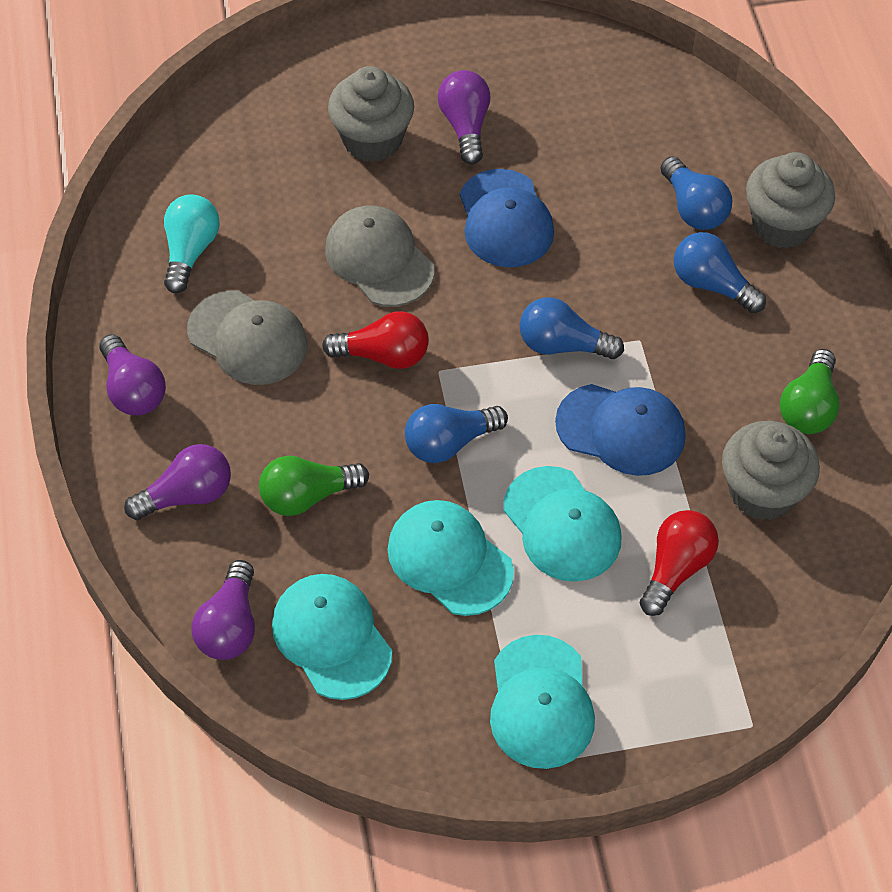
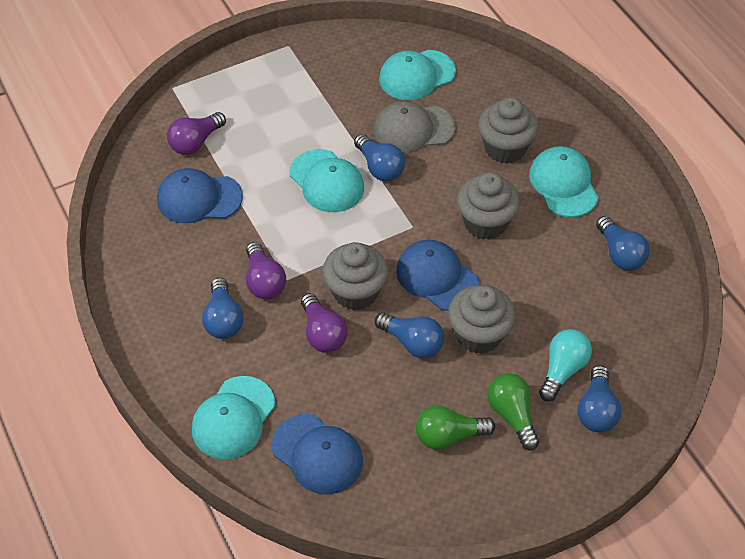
blue cap: [460,169,554,267] [555,384,686,476] = 2 -> [157,168,243,223] [272,414,363,495] [396,240,480,311] = 3
blue light bulb: [405,404,508,463] [520,297,624,359] [660,156,732,230] [674,232,766,313] = 4 -> [202,278,244,339] [354,134,405,181] [375,312,444,358] [577,365,621,432] [596,216,649,271] = 5
grey cap: [187,291,307,385] [325,206,434,307] = 2 -> [374,101,456,153] = 1
grey cupcake: [328,66,414,162] [722,421,820,520] [746,152,835,248] = 3 -> [322,242,388,311] [448,285,516,354] [457,172,520,240] [478,97,538,164] = 4
purple light bulb: [99,334,166,415] [124,444,231,520] [191,560,255,660] [438,70,491,165] = 4 -> [167,112,226,155] [246,242,286,299] [301,293,347,353] = 3
red light bulb: [322,311,429,369] [640,510,719,616] = 2 -> none = 0

